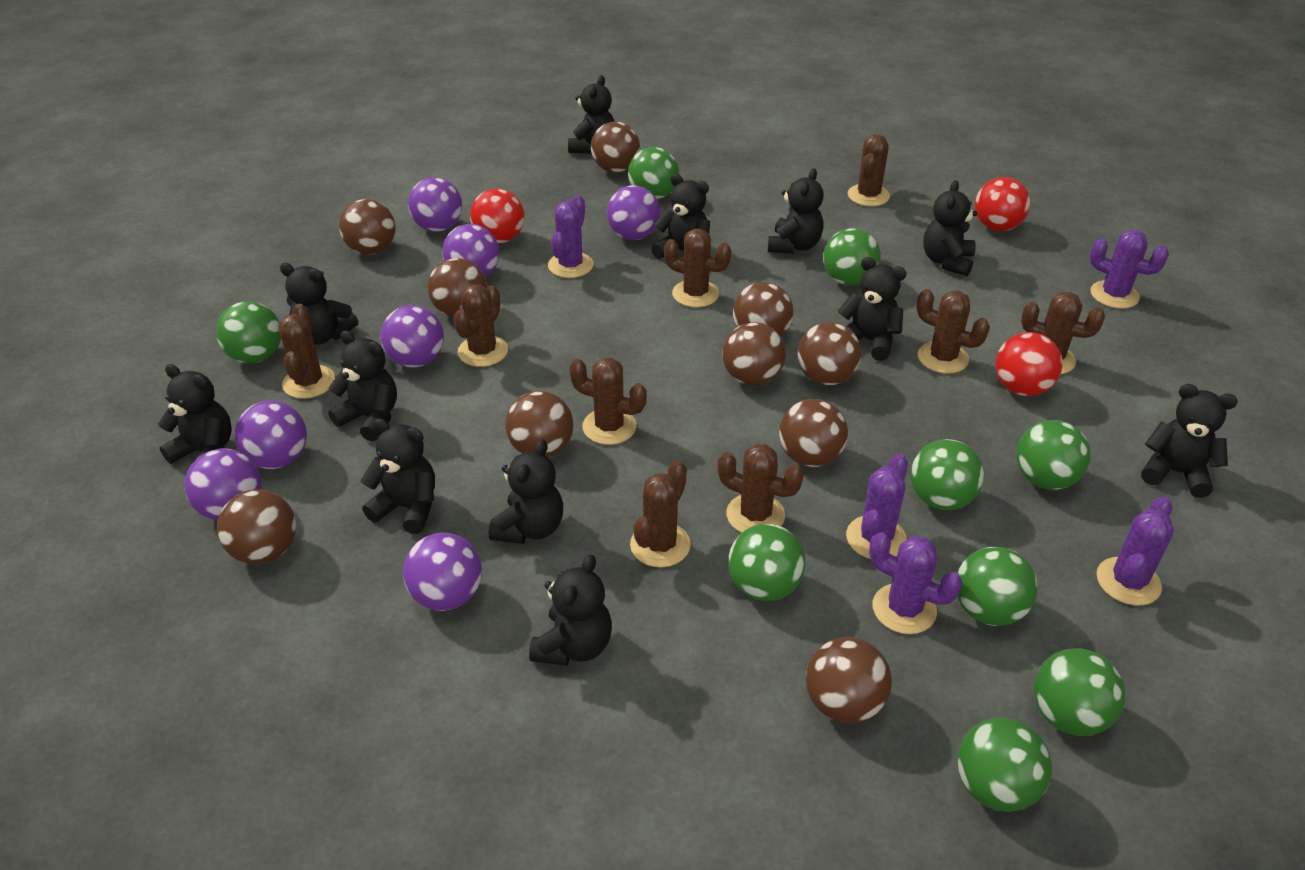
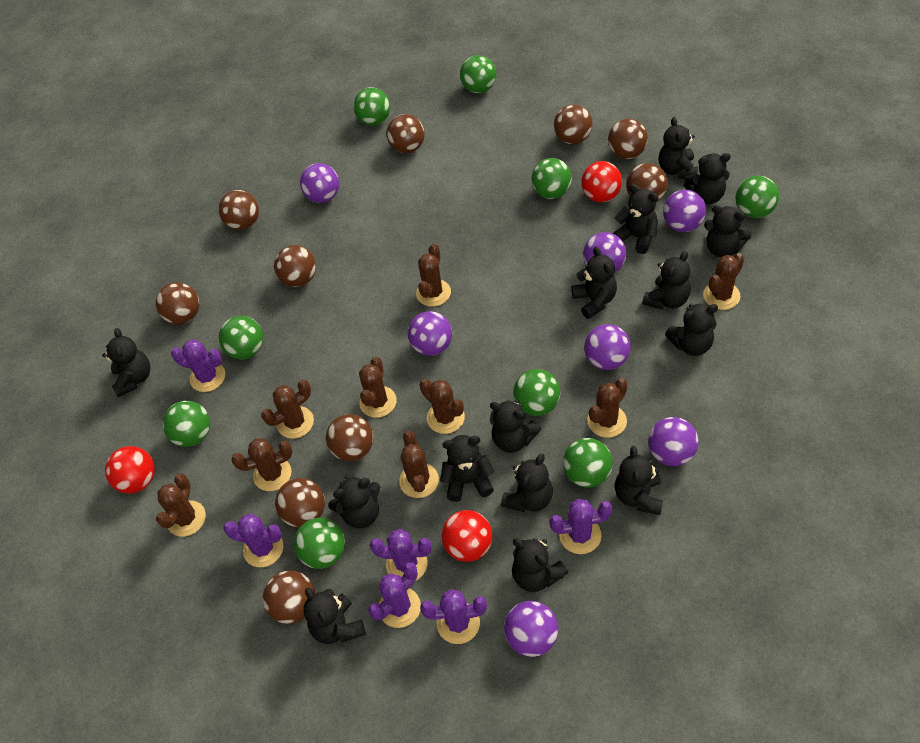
black teddy bear: [158,364,232,464] [280,263,358,345] [328,330,397,441] [361,418,435,534] [489,439,563,544] [529,554,612,666] [568,75,615,154] [651,174,710,259] [768,168,824,254] [838,257,907,361] [923,180,977,276] [1141,384,1238,498] = 12 -> [102,328,150,397] [304,587,366,644] [328,476,380,528] [440,435,494,502] [490,400,541,453] [501,454,553,512] [512,538,568,592] [571,247,617,319] [613,184,659,254] [615,446,663,515] [642,251,691,310] [659,117,698,179] [665,303,718,356] [684,153,731,204] [704,205,751,257] = 15
purple cactus: [548,195,594,278] [846,454,908,559] [869,532,963,634] [1090,230,1169,309] [1097,496,1174,606] = 5 -> [171,340,225,392] [223,514,283,567] [368,562,421,628] [370,529,432,581] [420,589,487,644] [549,499,612,554] = 6

